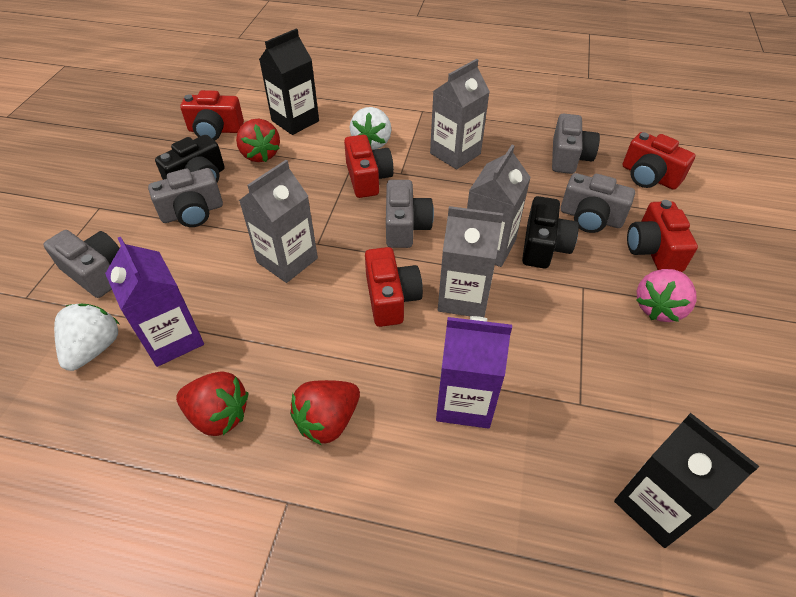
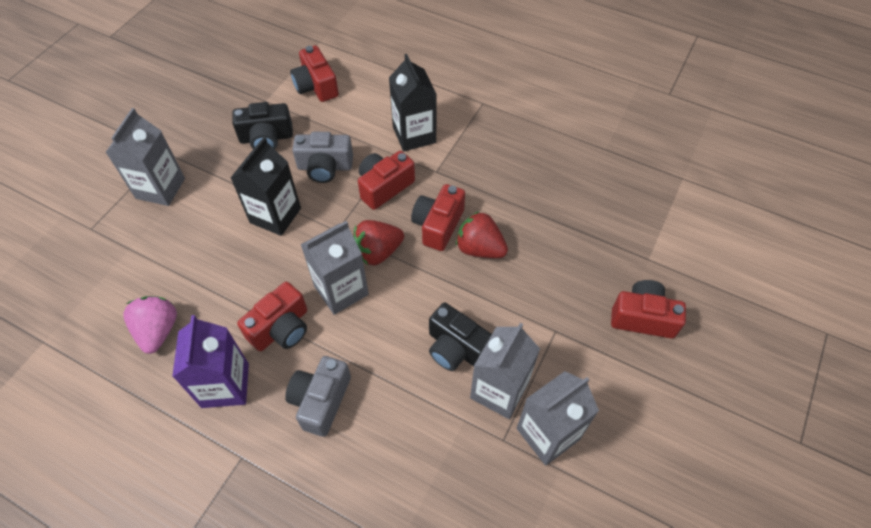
grey camera: [43,230,119,298] [148,168,223,227] [386,180,434,248] [552,113,600,174] [561,173,635,233] = 5 -> [285,356,351,437] [292,132,353,183] = 2
purple carton: [105,237,204,367] [436,316,512,429] = 2 -> [172,315,249,408] = 1
red strawberry: [176,371,248,436] [236,119,280,162] [290,380,360,445] = 3 -> [353,220,404,265] [456,211,508,258] = 2
white strawberry: [54,303,119,371] [350,107,392,150] = 2 -> none = 0

